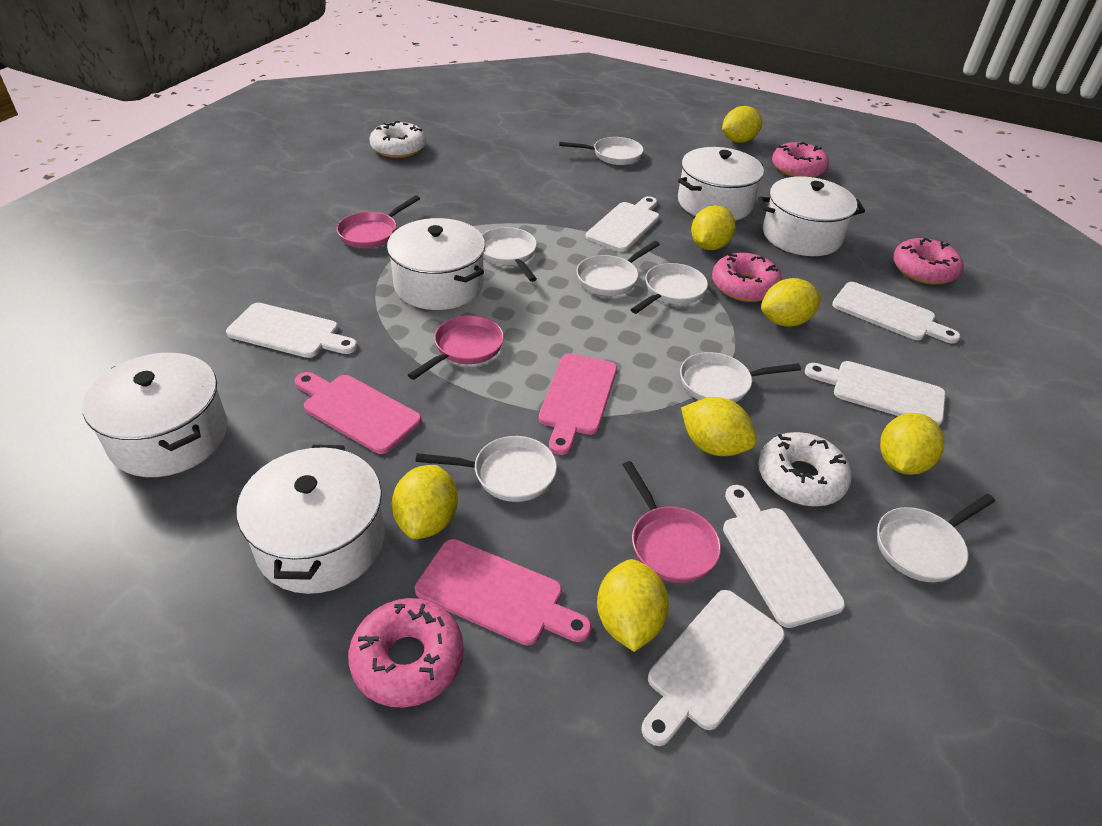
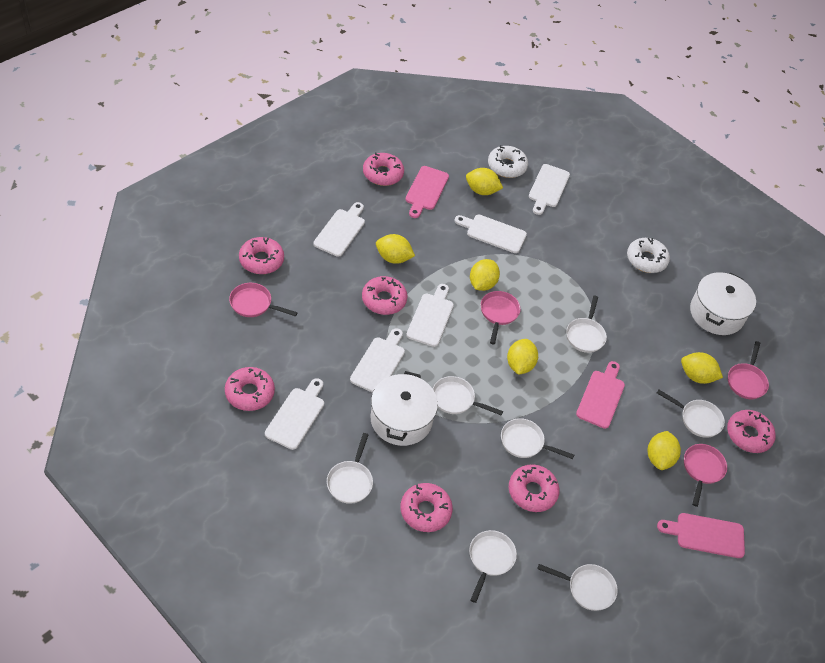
pink donut: [348,598,464,708] [712,253,782,302] [772,142,829,178] [893,238,963,285] = 4 -> [225,367,275,411] [239,237,284,274] [362,276,407,315] [363,152,404,186] [400,483,453,532] [509,464,560,512] [727,410,776,453] = 7
pink pan: [337,195,420,249] [408,315,504,380] [623,461,721,583] = 3 -> [229,283,298,317] [480,291,521,344] [684,444,727,507] [728,341,769,399] = 4
white pot: [82,353,228,477] [237,445,385,594] [387,218,485,310] [678,147,764,221] [758,176,865,256] = 5 -> [371,371,438,446] [690,272,756,335] = 2
yellow lemon: [392,465,458,539] [597,559,669,652] [681,397,757,456] [691,205,736,250] [722,106,762,143] [761,278,822,327] [880,413,944,475] = 7 -> [376,234,415,264] [466,168,503,195] [470,259,500,291] [507,339,538,375] [648,431,681,470] [681,352,723,384] = 6

